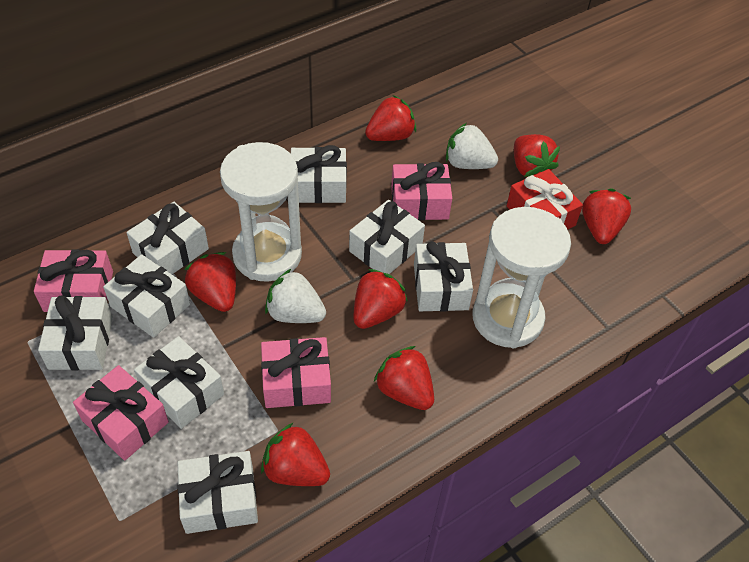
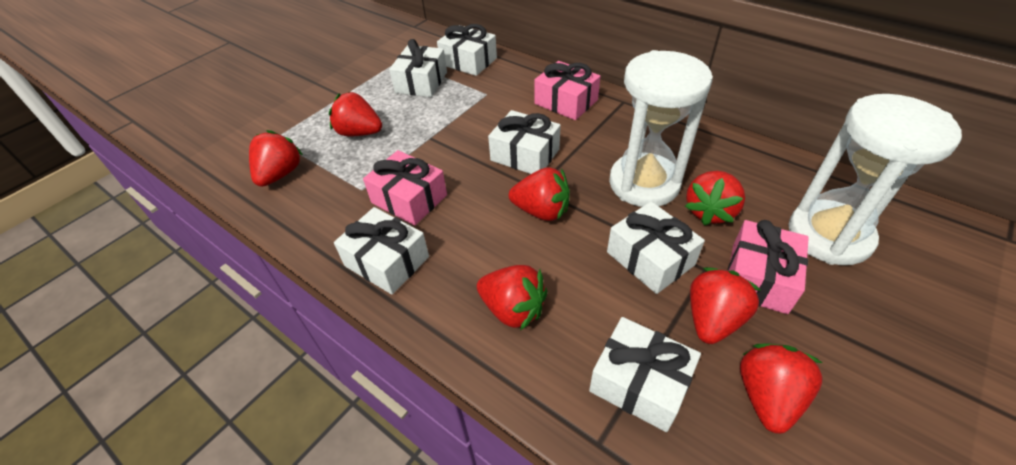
pink gift: [34,249,113,312] [73,365,169,461] [261,337,331,408] [391,162,452,220] = 4 -> [363,150,447,226] [534,61,600,120] [727,220,809,314] = 3
red gift: [507,169,583,230] = 1 -> none = 0
white gift: [38,295,113,370] [103,254,190,338] [126,202,209,274] [134,336,224,429] [177,451,258,534] [291,145,347,203] [349,200,425,274] [414,241,473,311] = 8 -> [334,207,429,295] [389,39,447,97] [437,24,497,76] [488,110,561,174] [589,317,701,432] [607,201,705,294] = 6
white strawberry: [265,269,326,323] [446,123,498,169] = 2 -> none = 0

